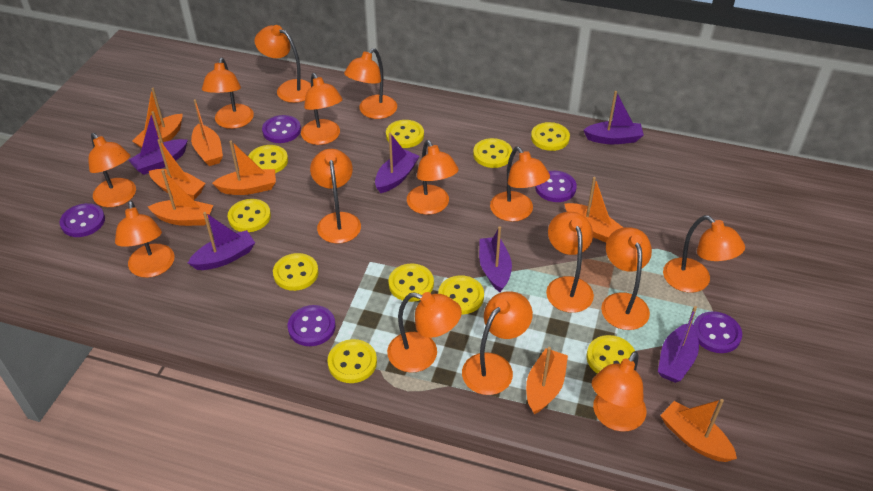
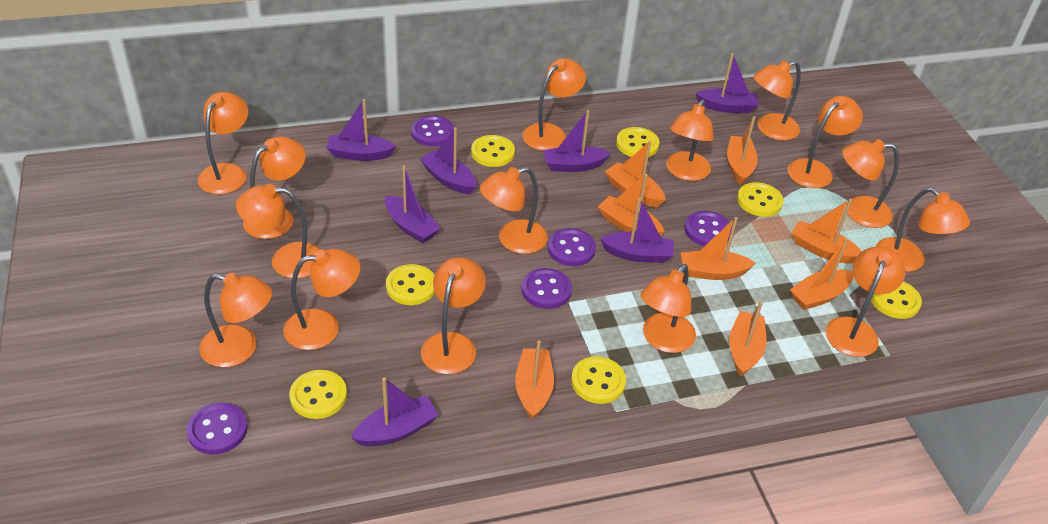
purple boat: [128,111,188,175] [188,212,255,270] [375,133,419,193] [479,226,512,292] [584,91,644,144] [658,306,699,383] = 6 -> [326,99,396,161] [351,378,438,446] [385,166,441,244] [420,127,476,195] [543,110,611,172] [600,197,674,263] [696,53,759,113] = 7
yellow button: [228,199,271,232] [248,145,288,173] [273,253,319,291] [327,339,377,383] [386,120,424,148] [388,263,434,302] [438,275,484,315] [473,138,512,168] [531,122,570,151] [587,335,635,374] = 10 -> [290,370,347,419] [386,264,435,305] [471,135,515,167] [571,356,626,404] [616,127,659,157] [737,182,783,217] [871,281,922,319] = 7

